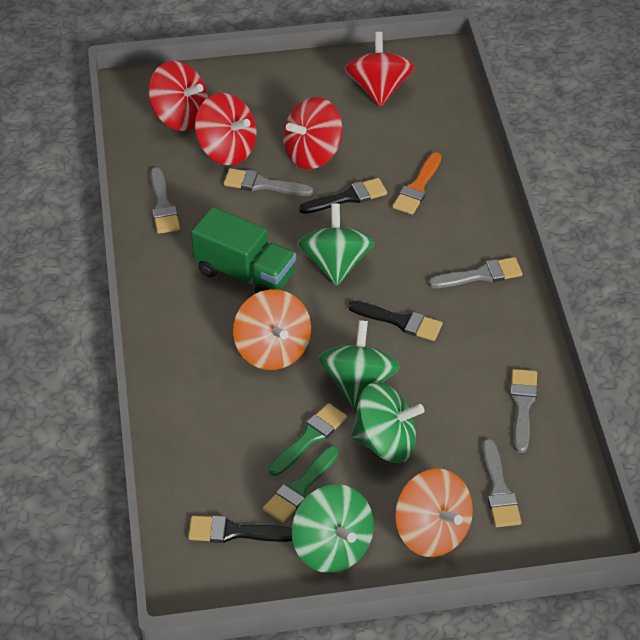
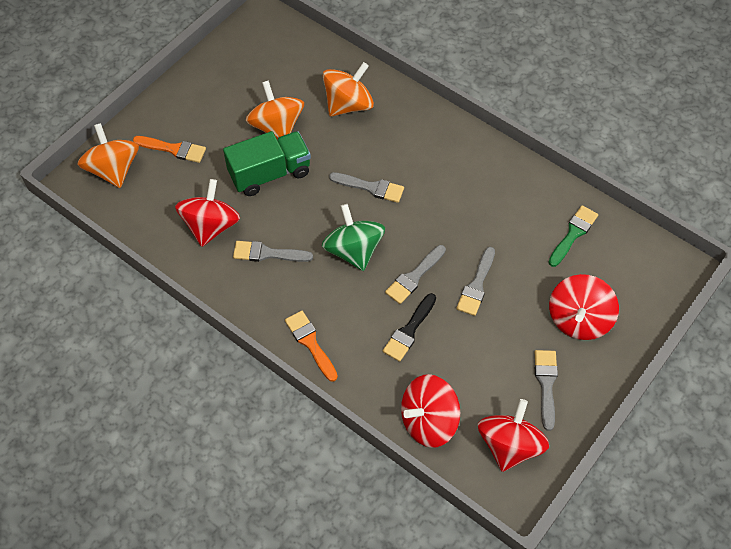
black brush: [188,515,292,543] [299,178,387,214] [348,301,442,341] = 3 -> [383,293,436,362] = 1
green brush: [263,446,339,523] [268,403,347,476] = 2 -> [548,205,598,267] = 1
green spinning top: [292,484,374,573] [297,204,375,286] [318,320,400,407] [351,382,424,463] = 4 -> [322,204,385,271] = 1
orange brush: [393,152,441,215] = 1 -> [133,136,206,163] [285,311,338,382] = 2
orange spinning top: [233,289,311,370] [395,469,473,557] = 2 -> [77,123,139,188] [246,80,304,140] [323,62,374,116] = 3

